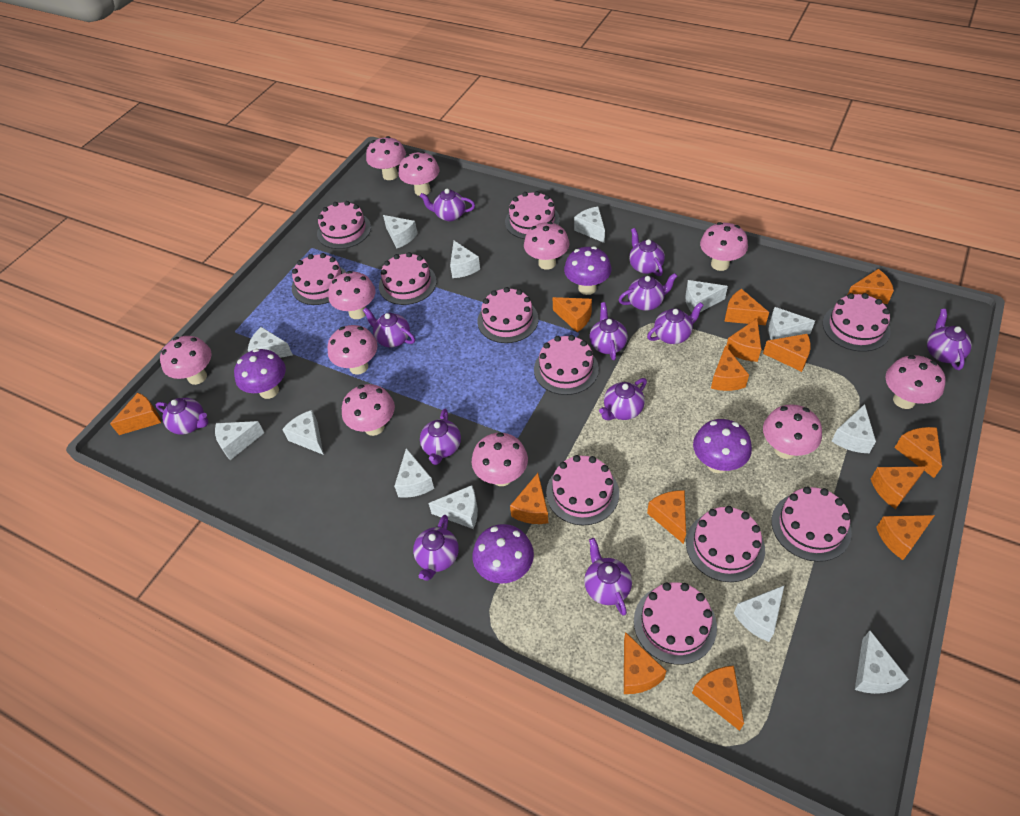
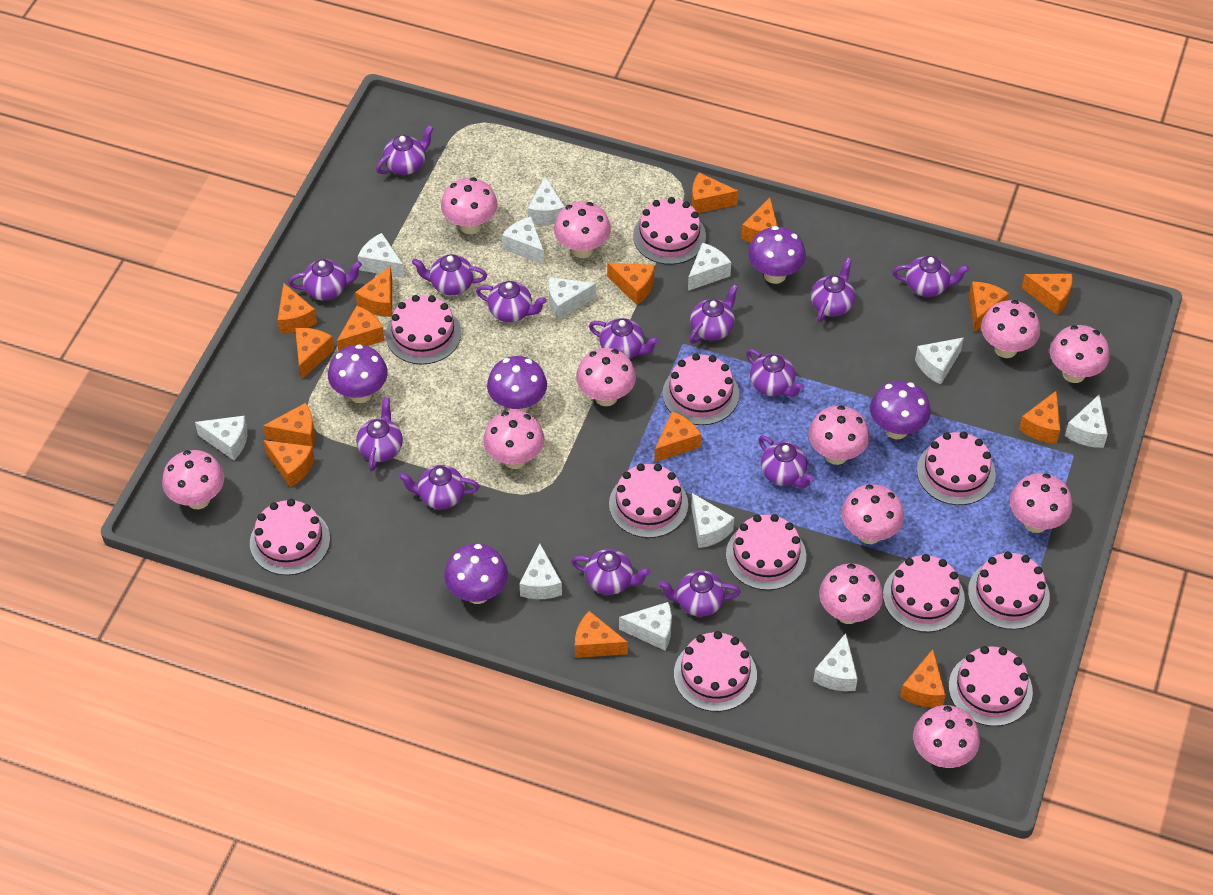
orange cheese: [110,393,161,435] [510,473,548,524] [553,297,592,332] [624,632,666,694] [647,490,686,544] [692,666,744,731] [711,346,749,391] [724,289,769,325] [726,319,761,362] [763,334,811,372] [848,269,894,304] [871,467,926,509] [876,515,935,560] [895,427,942,478] = 14 -> [263,403,315,448] [263,440,315,488] [278,283,317,334] [295,328,334,380] [337,306,384,351] [355,266,392,317] [575,611,628,658] [607,263,654,305] [654,411,701,462] [692,173,738,213] [741,198,778,243] [900,649,946,708] [969,282,1009,333] [1019,390,1060,444] [1022,274,1073,315] = 15
pink mushroom: [160,336,212,385] [327,325,378,375] [328,271,375,319] [342,384,395,436] [366,136,406,180] [399,151,440,196] [472,432,528,486] [524,222,569,270] [700,222,748,271] [763,405,822,459] [885,355,945,409] = 11 -> [162,450,224,509] [441,177,498,234] [483,410,544,469] [554,201,611,258] [576,348,636,406] [809,405,870,465] [819,563,883,624] [842,484,904,544] [913,705,980,768] [981,300,1040,358] [1010,473,1072,533] [1050,325,1109,383] = 12
purple mushroom: [234,349,286,399] [472,524,534,584] [564,246,611,295] [693,419,752,473] = 4 -> [328,344,388,403] [444,544,508,604] [487,356,547,412] [748,226,806,284] [870,381,930,439] = 5
purple teapot: [156,398,208,435] [363,307,415,347] [413,515,459,581] [420,189,475,221] [420,409,461,465] [584,538,632,616] [589,302,628,360] [599,378,647,420] [618,273,678,311] [629,228,665,276] [647,302,704,344] [927,309,972,370] = 12 -> [288,259,362,301] [356,397,403,471] [376,125,434,175] [399,465,479,509] [412,254,487,295] [476,281,546,322] [571,549,650,595] [589,318,659,359] [658,570,741,617] [689,284,738,343] [746,349,804,397] [759,435,814,488] [811,258,855,322] [892,256,969,297] = 14
white cheese: [215,421,264,460] [248,327,293,358] [282,410,324,455] [383,215,418,248] [394,448,434,498] [428,485,478,529] [450,241,480,278] [574,207,605,243] [685,280,728,312] [734,586,784,642] [768,307,815,340] [832,404,876,453] [855,630,909,694] = 13 -> [195,416,248,460] [358,233,405,278] [502,217,544,264] [519,543,562,599] [528,176,565,225] [549,277,596,320] [619,602,672,651] [688,243,731,291] [691,493,734,548] [813,633,858,691] [915,337,964,385] [1065,395,1108,448] = 12

